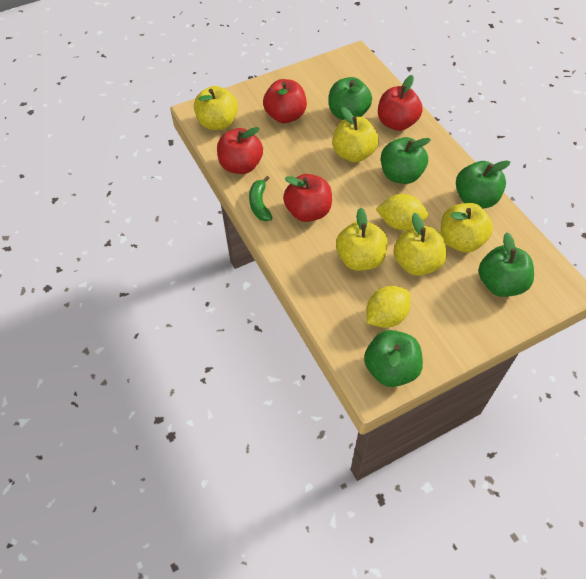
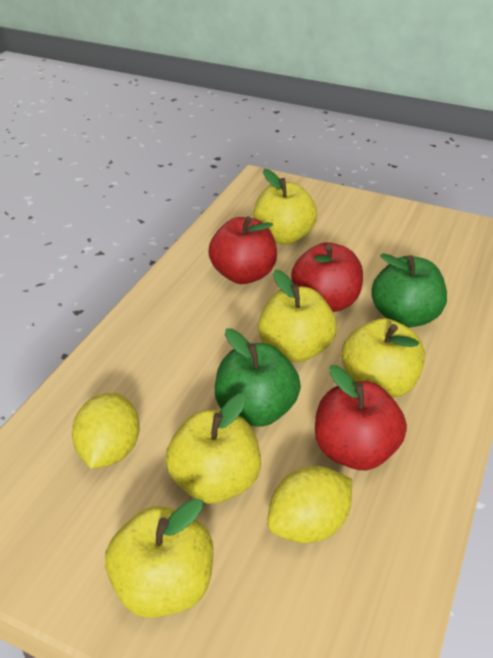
green apple: [329,77,372,120] [364,330,423,387] [381,137,431,184] [456,160,510,208] [479,232,534,297] = 5 -> [215,328,301,427] [371,253,447,328] = 2
green banana: [249,176,273,221] = 1 -> none = 0
red apple: [217,127,263,174] [263,79,307,123] [283,174,332,222] [378,75,423,131] = 4 -> [208,216,277,284] [291,242,363,312] [315,365,407,470] = 3

